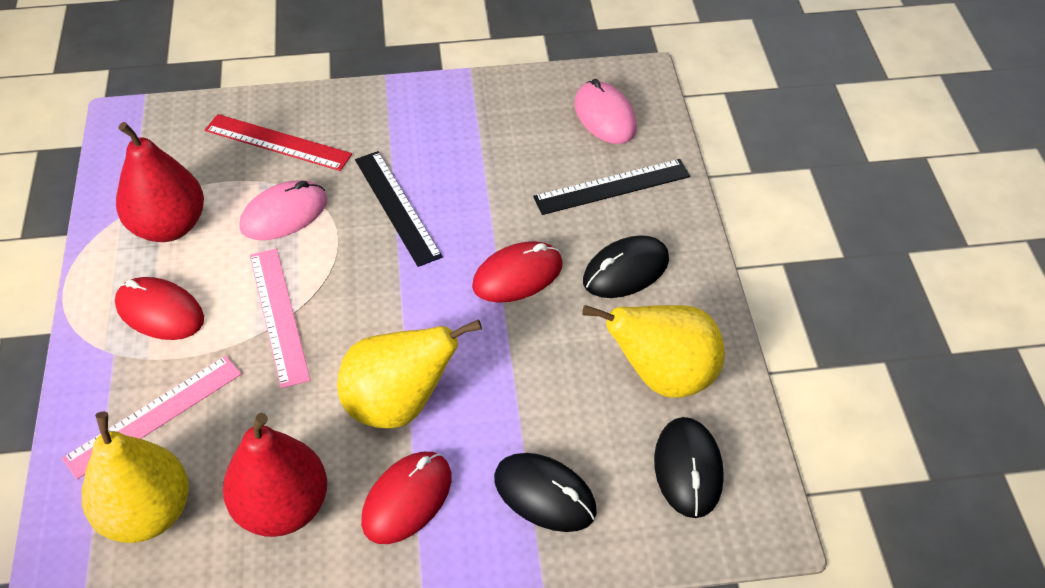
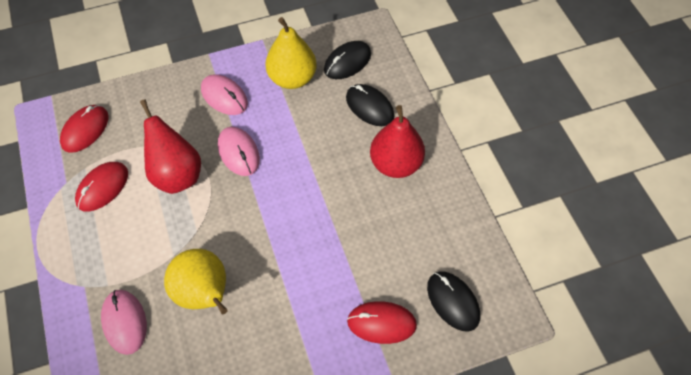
black ruler: [355,151,443,267] [533,159,690,215] = 2 -> none = 0
pink mouse: [239,180,327,240] [575,79,637,144] = 2 -> [101,290,147,355] [201,74,248,115] [218,127,260,176] = 3
pink ruler: [62,355,242,479] [250,249,310,388] = 2 -> none = 0
red ruler: [205,114,352,171] = 1 -> none = 0
yellow pear: [82,412,189,543] [337,319,482,429] [582,305,725,398] = 3 -> [164,249,228,314] [266,17,317,89] = 2

